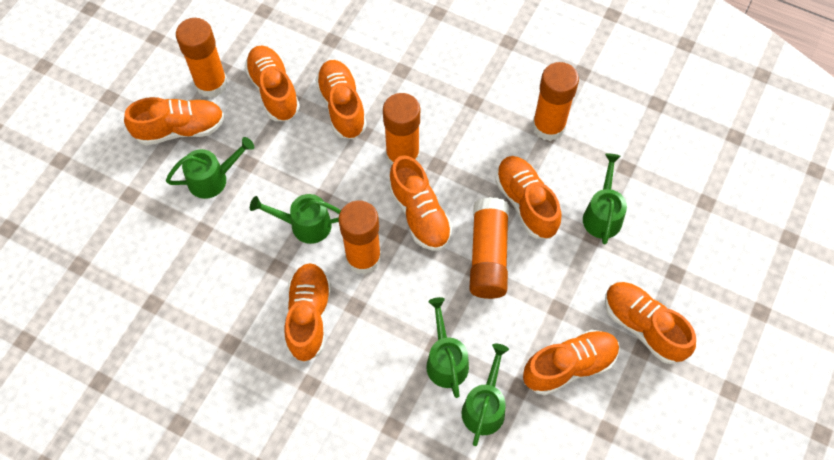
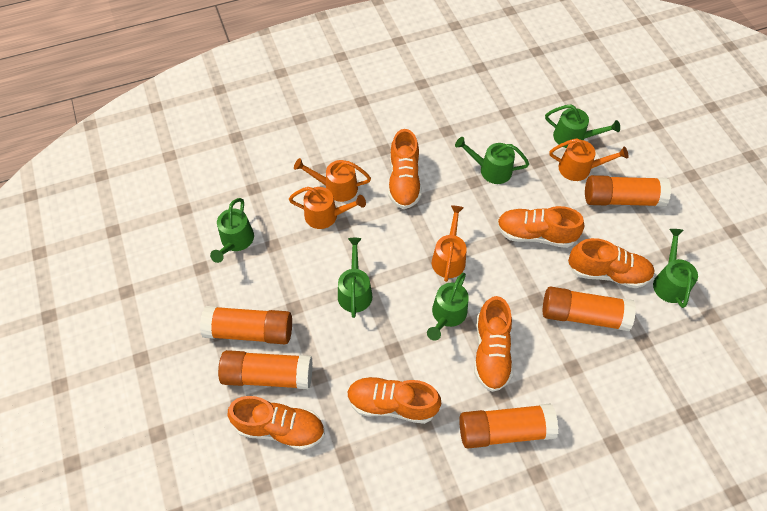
green watering can: [166,137,254,199] [250,194,341,244] [426,297,469,398] [461,344,509,446] [583,153,627,244] = 5 -> [210,198,254,263] [338,238,372,318] [427,273,469,341] [455,137,529,184] [545,105,620,148] [653,229,698,308] = 6
orange shoe: [124,97,225,145] [244,45,300,121] [284,263,331,362] [315,60,367,139] [389,155,452,251] [495,156,561,239] [523,330,620,395] [605,282,696,364] = 8 -> [228,396,325,450] [347,376,441,424] [388,129,422,209] [474,296,513,392] [497,206,584,248] [568,238,655,288] = 6
orange watering can: none = 0 -> [289,187,366,229] [294,158,371,202] [432,205,467,282] [549,138,628,181] = 4

